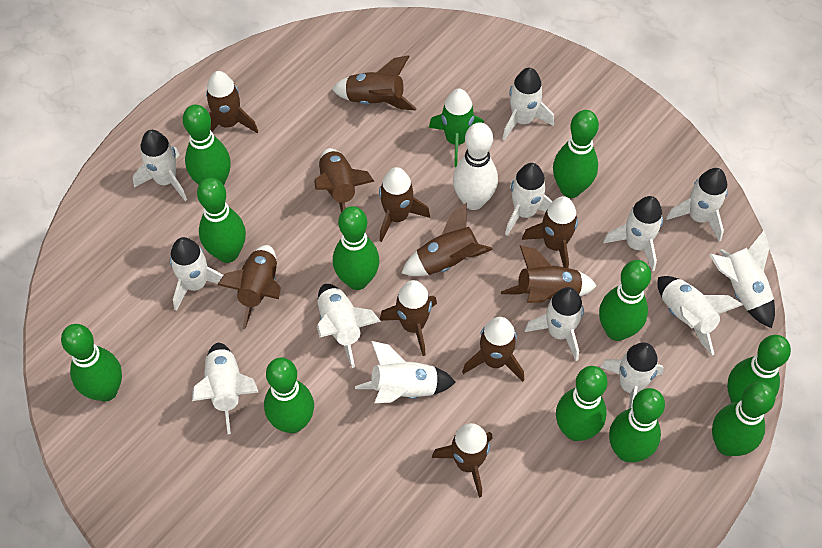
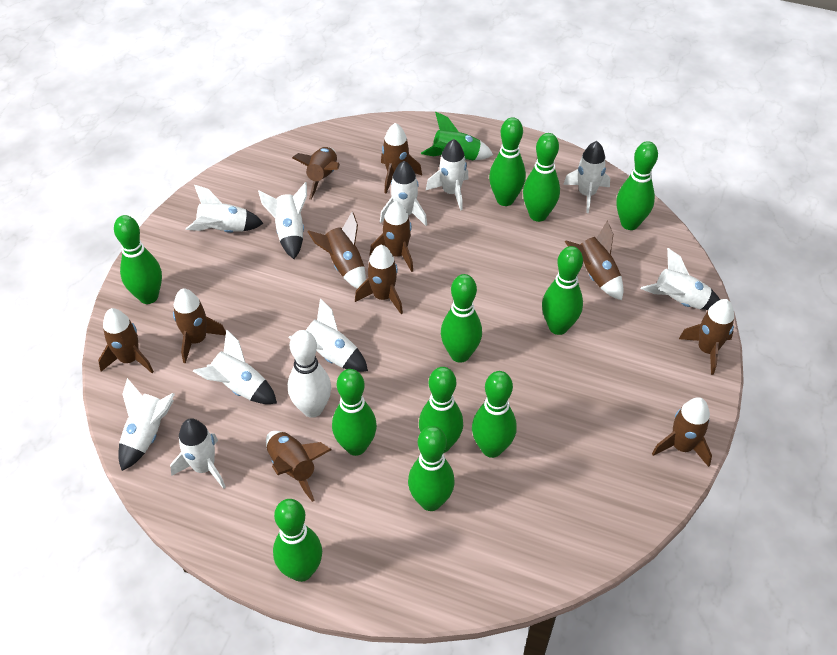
white rocket: [133,130,187,201] [170,237,223,311] [192,343,259,434] [317,284,381,368] [355,341,455,403] [502,68,554,141] [505,163,553,236] [525,287,584,361] [600,342,664,409] [603,196,663,272] [657,276,743,355] [666,168,728,242] [710,231,775,328] = 13 -> [118,378,175,471] [170,418,226,489] [186,185,264,233] [193,330,277,404] [258,182,307,259] [288,298,368,372] [380,161,427,226] [426,139,469,210] [563,141,610,213] [641,248,720,310] = 10

